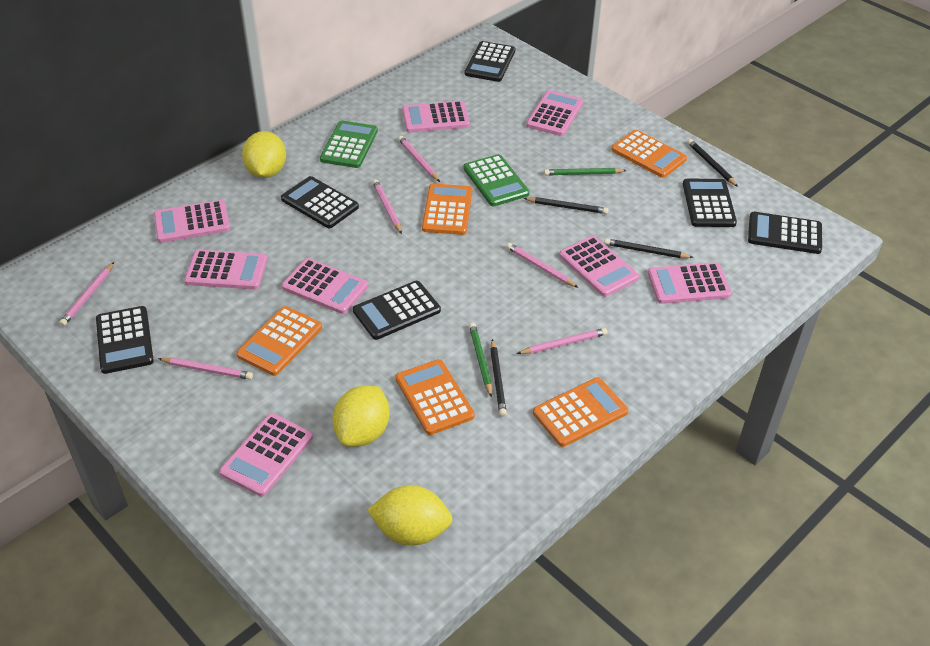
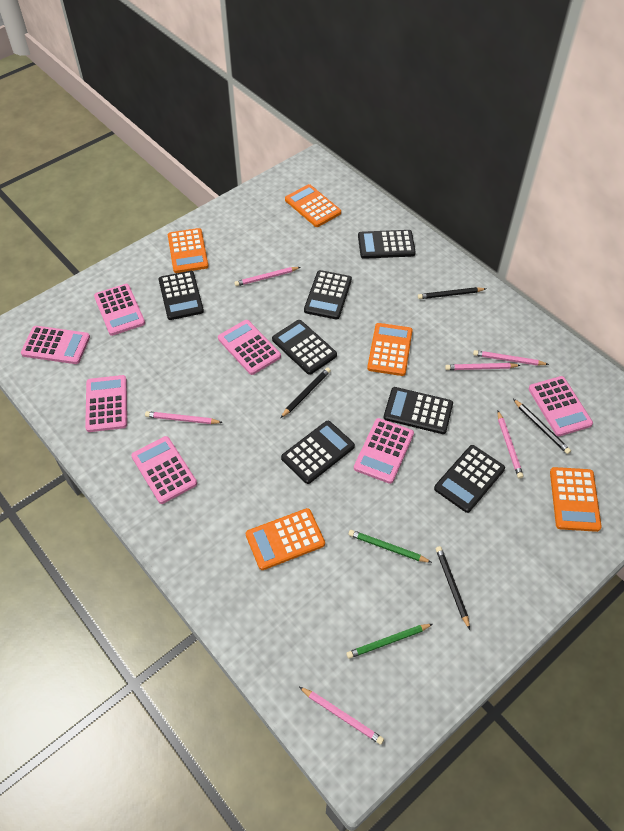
black calculator: [96,306,154,374] [281,176,359,228] [353,281,441,340] [464,41,515,82] [683,179,737,227] [748,212,822,254] = 6 -> [158,271,204,320] [272,320,337,375] [281,421,355,484] [304,270,352,320] [358,230,416,259] [384,387,453,434] [434,445,505,513] = 7
green calculator: [320,120,378,168] [463,154,529,206] = 2 -> none = 0
pink calculator: [154,200,230,243] [184,250,267,289] [219,413,313,497] [282,258,368,314] [402,101,470,132] [526,90,584,136] [559,236,639,297] [648,262,732,304] = 8 -> [21,326,90,364] [85,375,127,432] [94,284,145,336] [131,436,197,504] [218,320,281,375] [354,418,414,484] [529,376,593,436] = 7
yellow lemon: [242,131,286,178] [333,386,390,447] [367,485,452,546] = 3 -> none = 0

